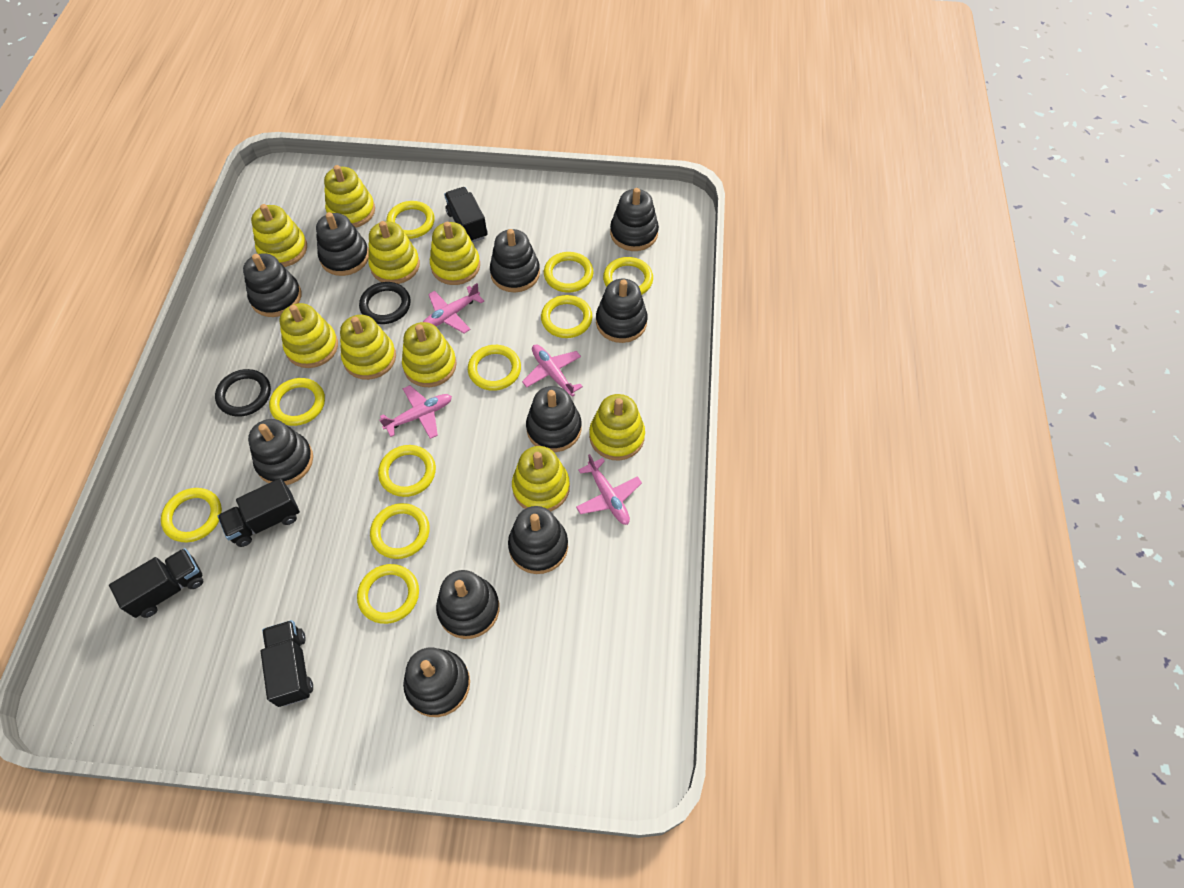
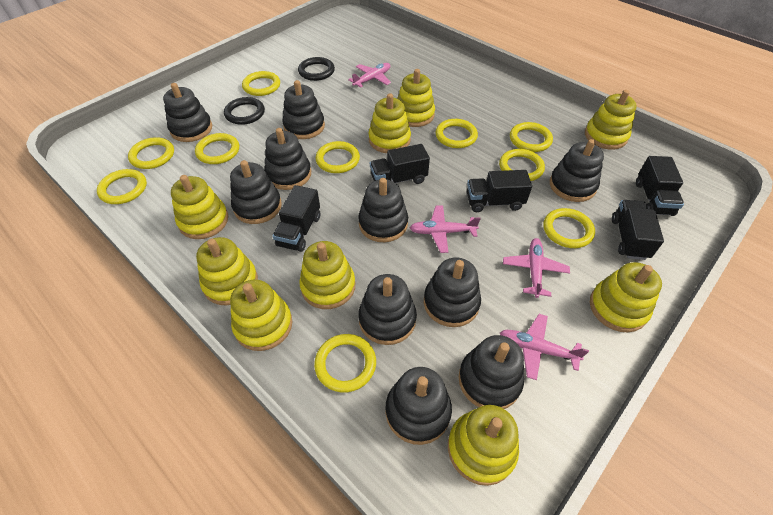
black truck: [109,548,204,618] [217,478,300,547] [261,620,313,707] [444,187,487,243] = 4 -> [272,185,320,252] [370,144,430,184] [467,170,532,212] [612,200,664,260] [636,156,684,216] = 5

